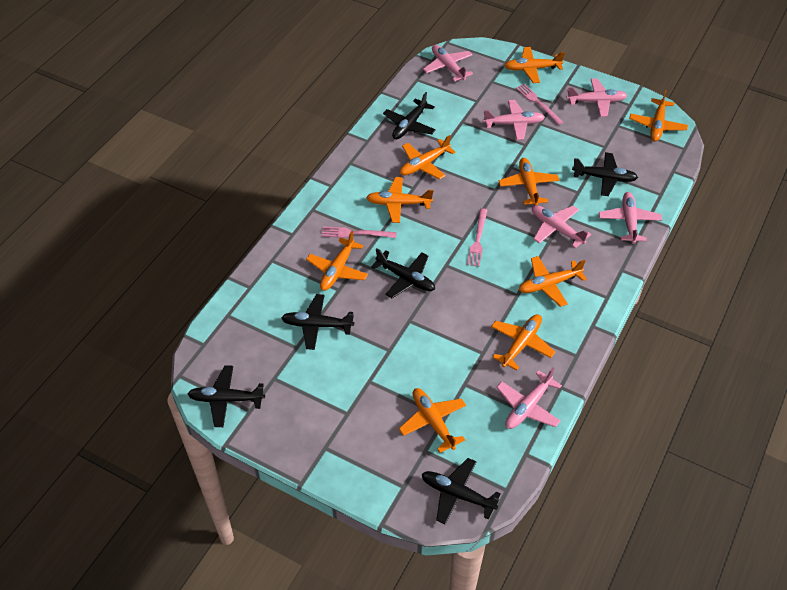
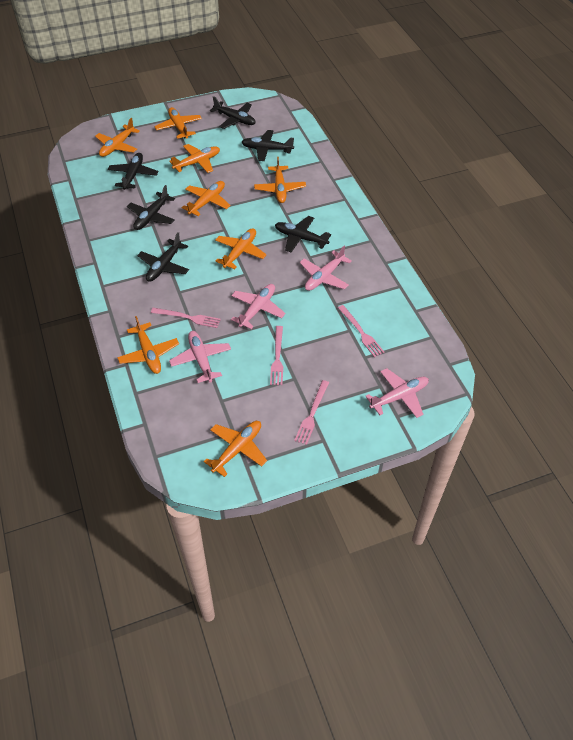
orange plane: [306,231,368,291] [366,177,433,223] [399,388,466,453] [400,135,456,179] [491,314,555,370] [499,158,559,205] [504,47,565,83] [519,256,587,307] [629,90,688,141] = 9 -> [95,118,140,157] [117,316,179,374] [154,107,202,139] [169,144,220,173] [182,181,231,216] [204,421,267,477] [215,228,267,269] [254,156,306,203] = 8
pink fork: [322,226,397,238] [467,208,487,267] [516,84,563,125] = 3 -> [151,308,221,328] [270,326,283,385] [294,380,329,445] [338,305,384,357] = 4
pink plane: [423,45,473,82] [483,100,545,140] [496,367,562,429] [532,205,591,248] [567,78,628,117] [599,192,662,244] = 6 -> [169,331,231,383] [231,284,286,329] [300,246,352,291] [365,368,429,418] = 4

